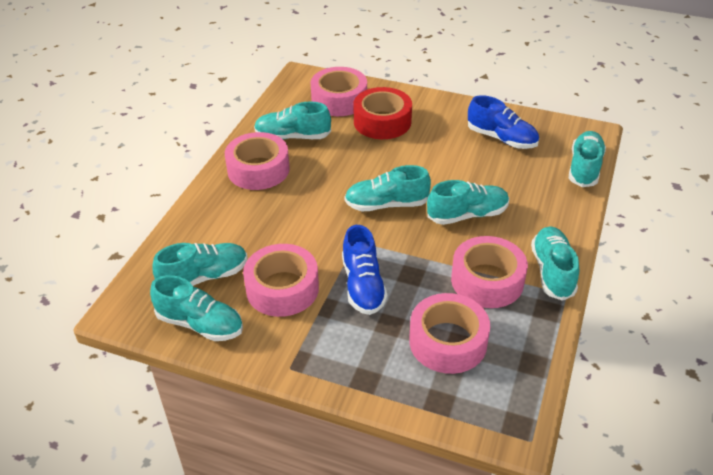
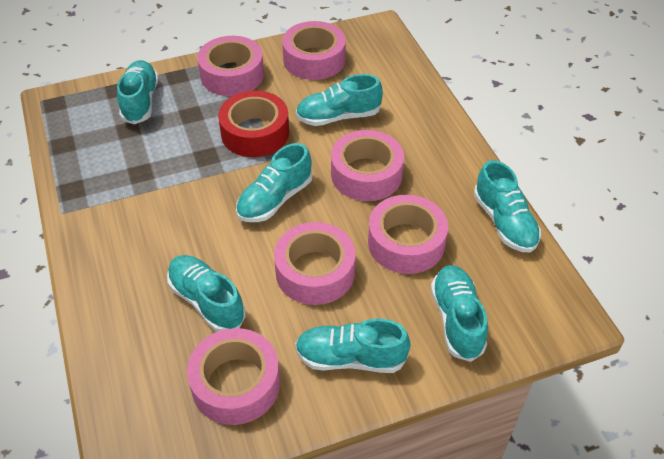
blue shoe: [342,225,388,315] [468,95,539,149] = 2 -> none = 0
pink tape: [225,132,290,190] [243,244,319,317] [311,67,367,116] [409,293,490,374] [451,236,528,308] = 5 -> [187,328,280,425] [197,36,264,96] [274,222,356,305] [282,21,346,80] [331,130,404,201] [368,195,448,274] = 6

